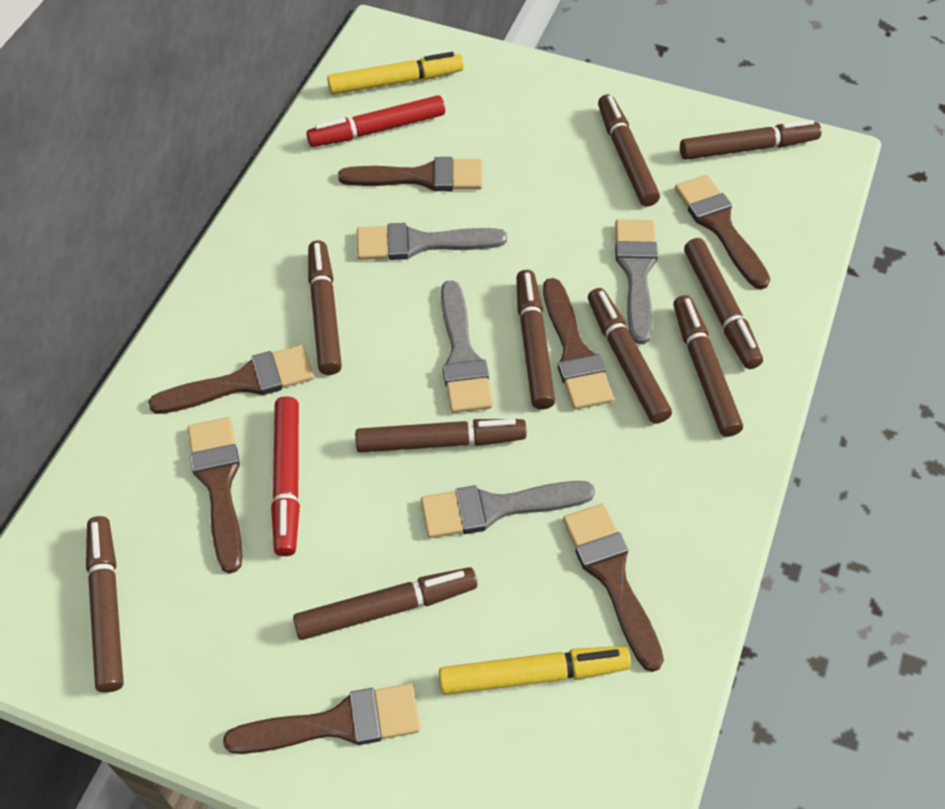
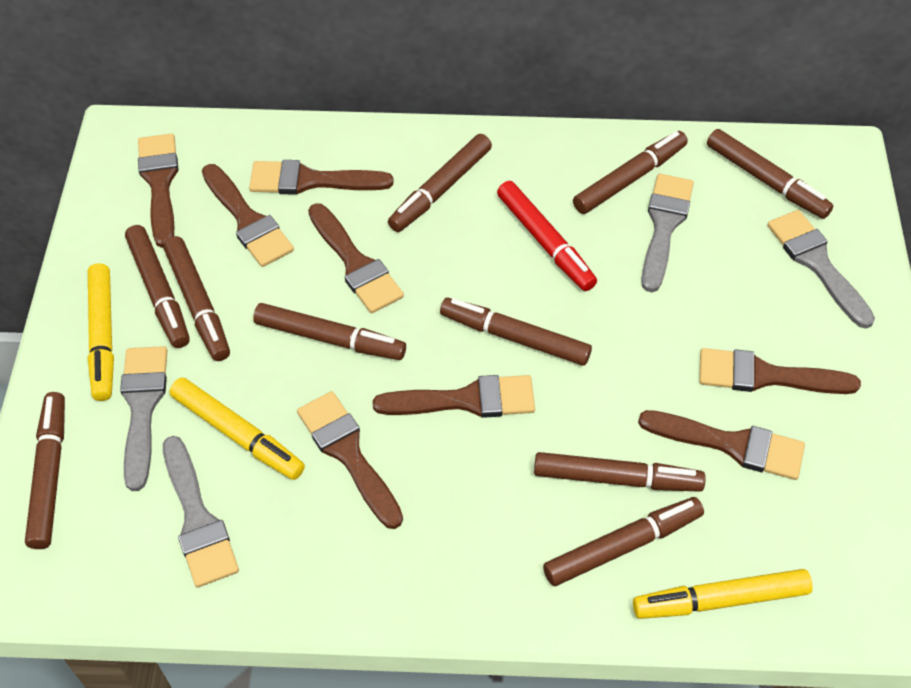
brown brush: [148,345,314,414] [188,417,243,573] [223,683,420,754] [338,157,483,191] [543,278,614,410] [563,504,664,672] [675,175,770,290] = 7 -> [138,133,179,248] [202,164,294,267] [249,160,393,195] [297,391,403,529] [308,203,404,313] [373,375,535,418] [638,410,805,480] [699,348,861,394] = 8
red marker: [271,396,300,556] [306,95,445,147] = 2 -> [497,181,597,291] = 1
yellow marker: [327,52,464,95] [439,646,631,695] = 2 -> [88,263,114,401] [170,377,305,480] [633,569,813,619] = 3

